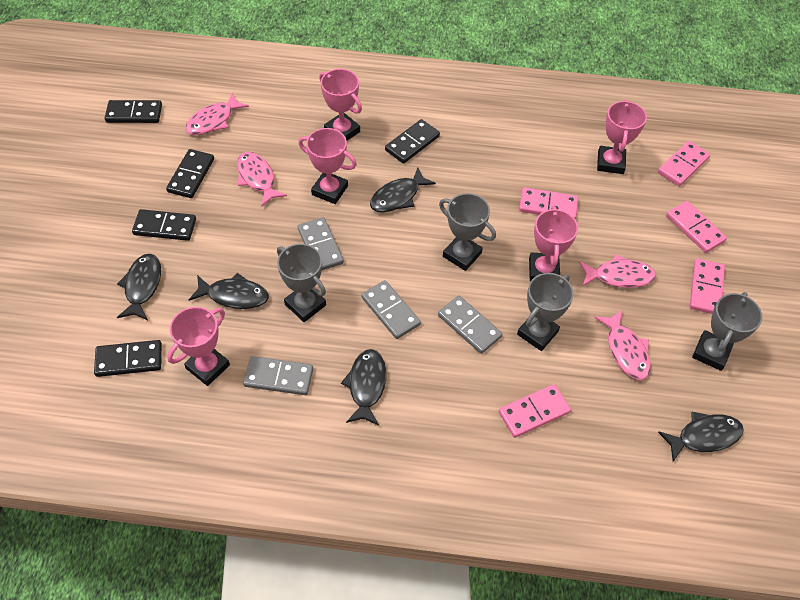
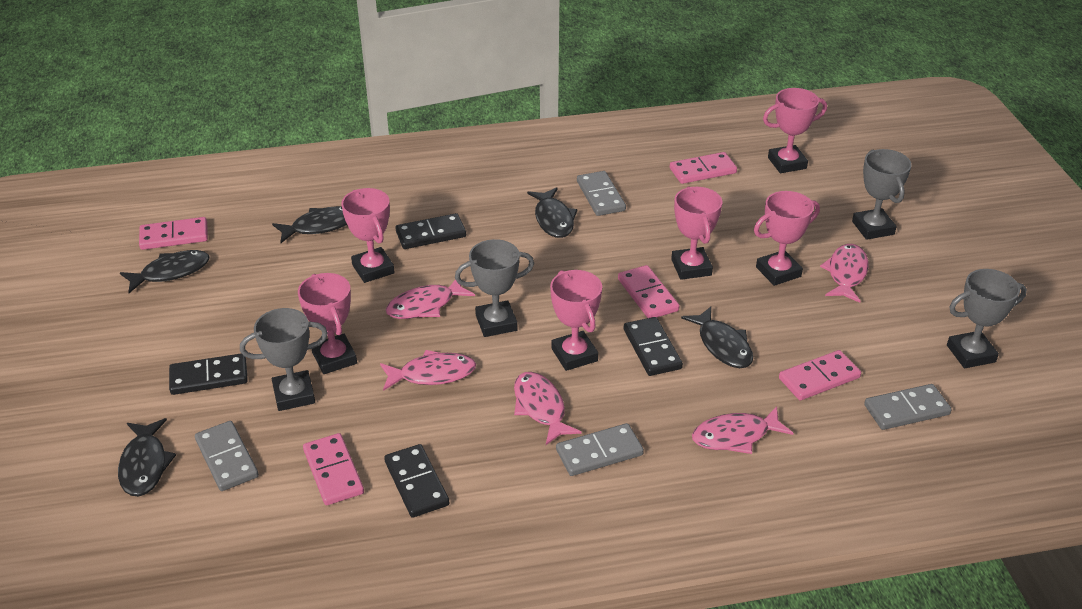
black domino: [94,340,162,377] [105,100,162,123] [132,209,196,241] [166,149,214,198] [385,119,440,164] = 5 -> [169,353,248,395] [384,444,449,518] [396,213,466,249] [624,317,683,376] = 4
pink fish: [185,93,249,135] [237,152,287,207] [579,254,656,288] [594,309,651,380] = 4 -> [380,350,476,391] [386,279,475,319] [514,372,581,445] [692,406,793,454] [820,244,869,303] = 5
pink trophy: [167,307,230,386] [299,128,357,204] [319,69,362,140] [529,206,578,281] [597,100,647,174] = 5 -> [298,273,357,374] [341,188,395,283] [550,270,602,371] [671,187,722,280] [754,191,820,286] [763,88,827,173] = 6

